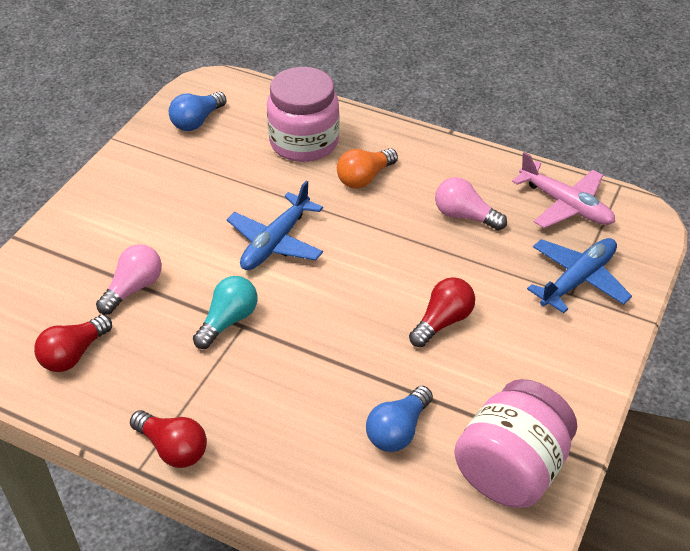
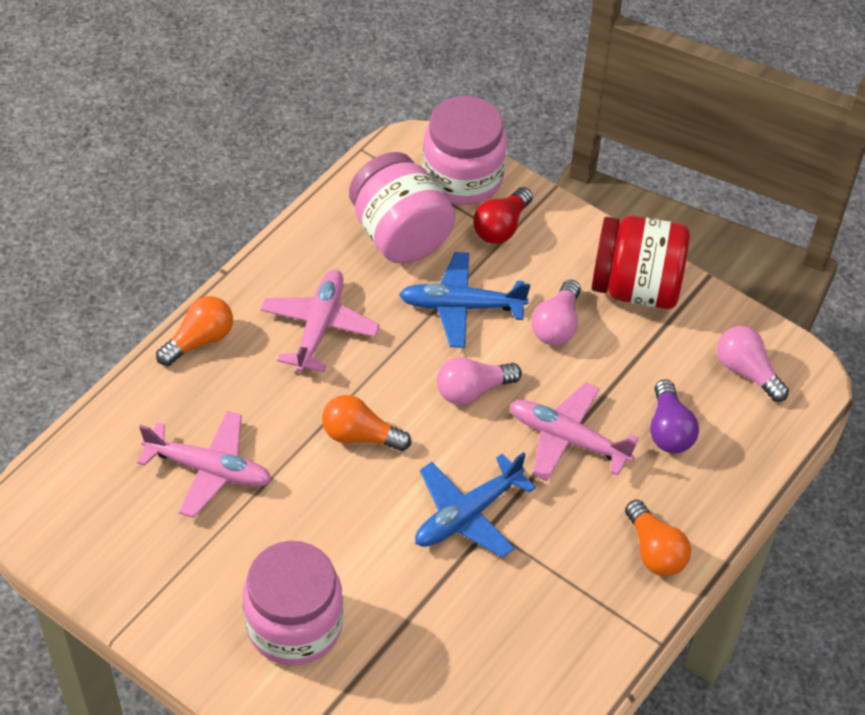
blue light bulb: [169,92,226,131] [366,386,433,452] = 2 -> none = 0
orange light bulb: [337,148,398,188] = 1 -> [156,296,233,366] [322,395,411,451] [625,500,691,576] = 3
pink jar: [267,67,340,162] [454,379,577,508] = 2 -> [243,541,343,665] [349,152,455,263] [423,96,507,205] = 3
pink light bulb: [96,244,162,315] [435,177,507,231] = 2 -> [437,357,522,405] [531,279,581,345] [717,326,789,402] = 3
pink plane: [512,152,615,228] = 1 -> [137,411,272,518] [260,269,380,373] [510,383,639,481] = 3
purple light bulb: none = 0 -> [650,379,699,453] = 1
red jar: none = 0 -> [591,216,690,309] = 1
red light bulb: [34,315,112,372] [130,410,207,468] [409,277,475,347] = 3 -> [473,187,533,244] = 1
turquoise light bulb: [193,276,258,349] = 1 -> none = 0

